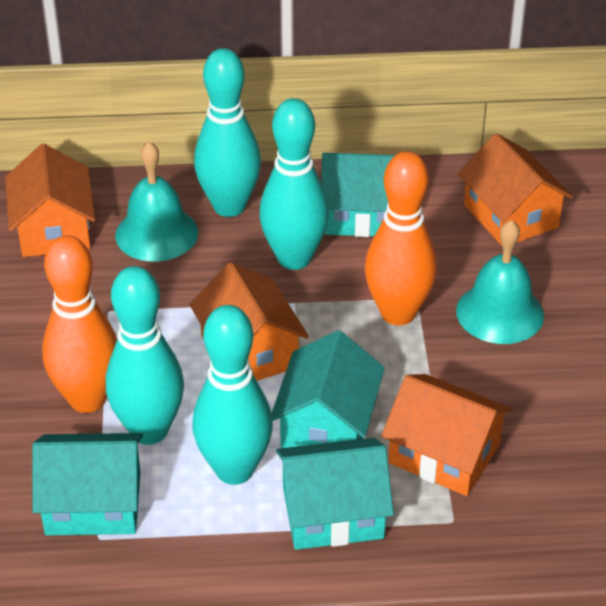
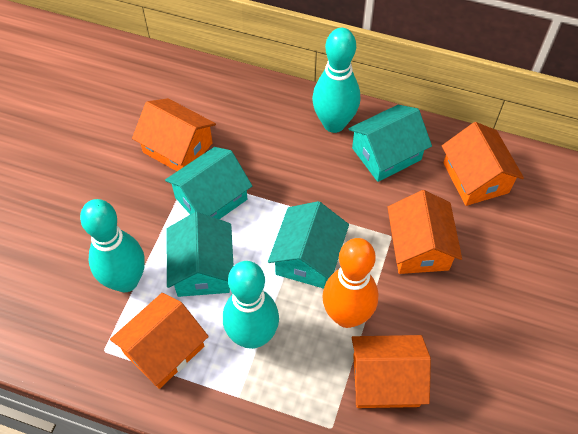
orange bowling pin: [42,235,117,413] [365,151,437,325] = 2 -> [322,238,378,328] = 1
orange house: [5,144,95,257] [189,262,309,381] [381,374,512,496] [458,133,573,247] = 4 -> [110,293,209,389] [132,98,216,171] [352,335,431,408] [387,190,462,274] [442,122,524,206] = 5
turquoise bell: [115,142,198,262] [456,220,544,344] = 2 -> none = 0
turquoise bowling pin: [106,266,184,445] [192,305,273,485] [194,48,261,217] [259,98,329,270] = 4 -> [80,199,145,292] [223,261,279,349] [312,28,360,133] = 3

